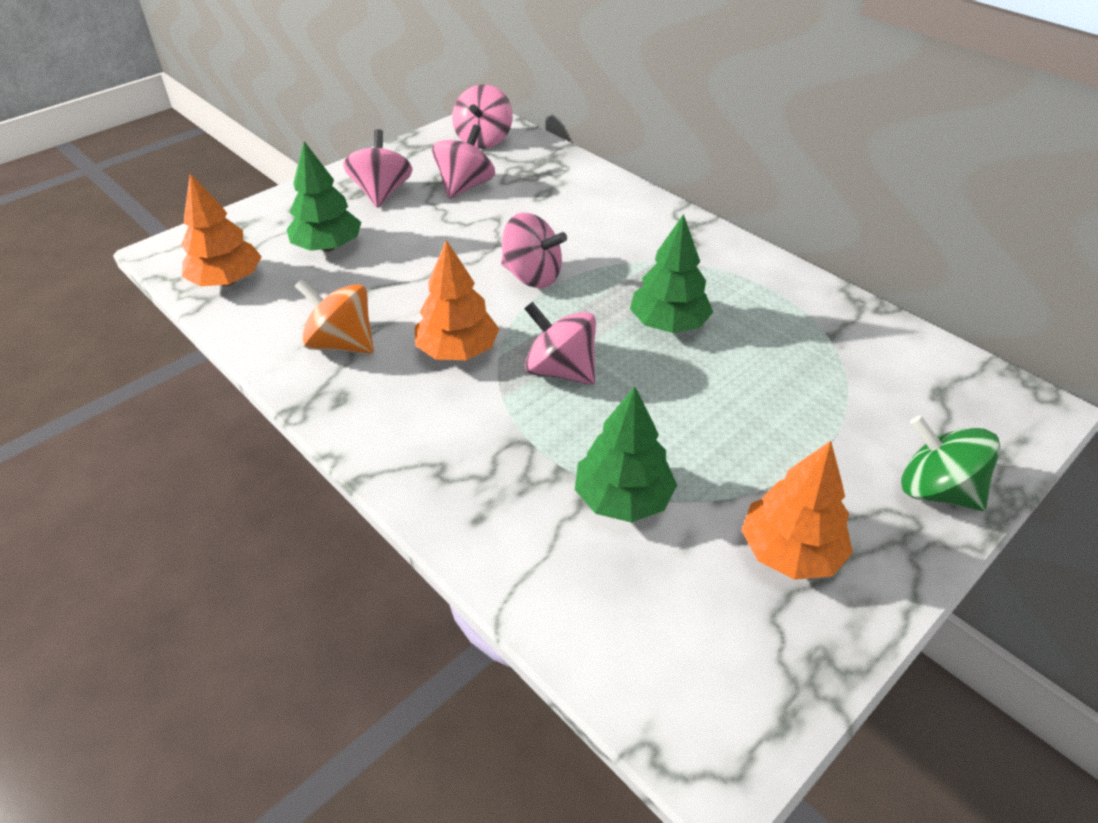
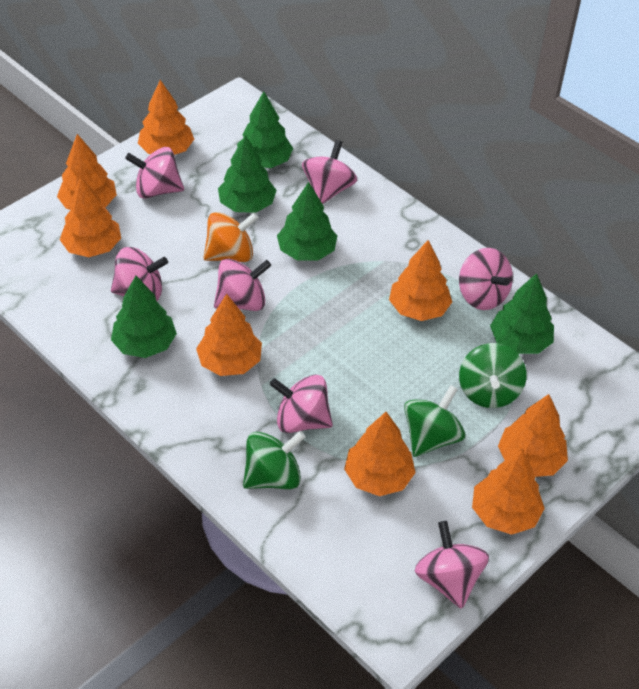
green spinning top: [901,415,1000,511] = 1 -> [243,431,305,489] [404,385,465,457] [459,343,527,408] = 3
green tree: [287,141,361,252] [575,386,677,523] [630,214,713,333] = 3 -> [111,276,177,358] [218,135,276,213] [237,92,293,168] [277,182,337,260] [490,273,554,354] = 5
orange tree: [181,173,262,286] [415,240,499,360] [741,441,853,580] = 3 -> [57,134,117,210] [60,177,121,257] [138,80,194,155] [196,294,262,376] [344,412,416,496] [389,240,452,321] [472,450,545,535] [498,394,568,477] = 8
pink spinning top: [343,129,412,208] [432,124,495,199] [452,84,513,149] [501,213,567,288] [524,302,596,385] = 5 -> [111,247,168,301] [125,147,184,199] [214,259,271,311] [270,375,333,433] [302,140,357,204] [415,521,489,609] [459,248,513,310] = 7

